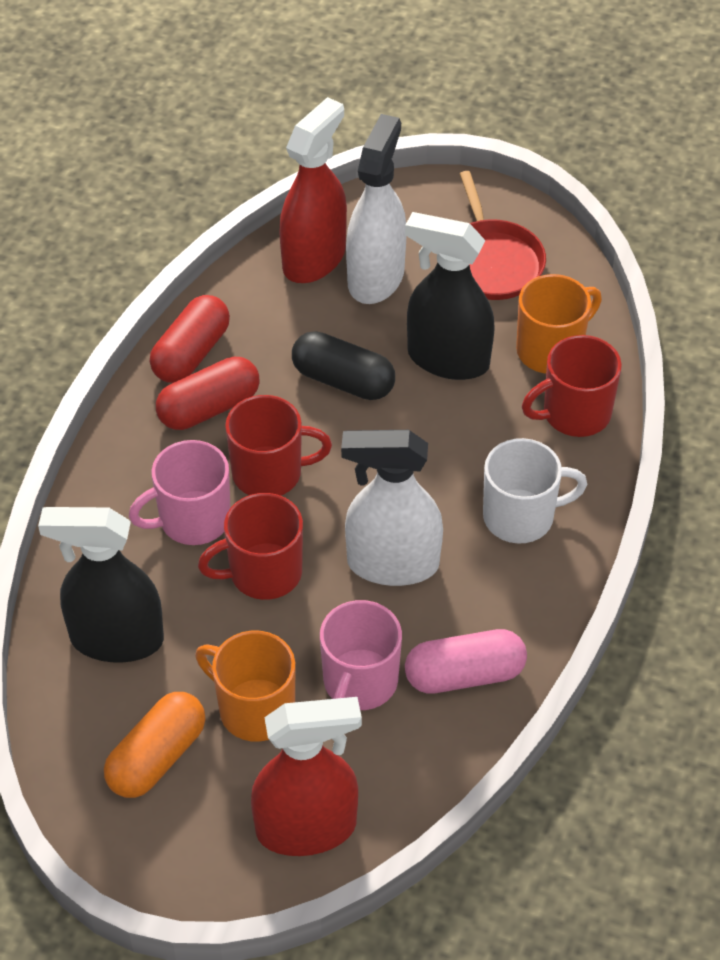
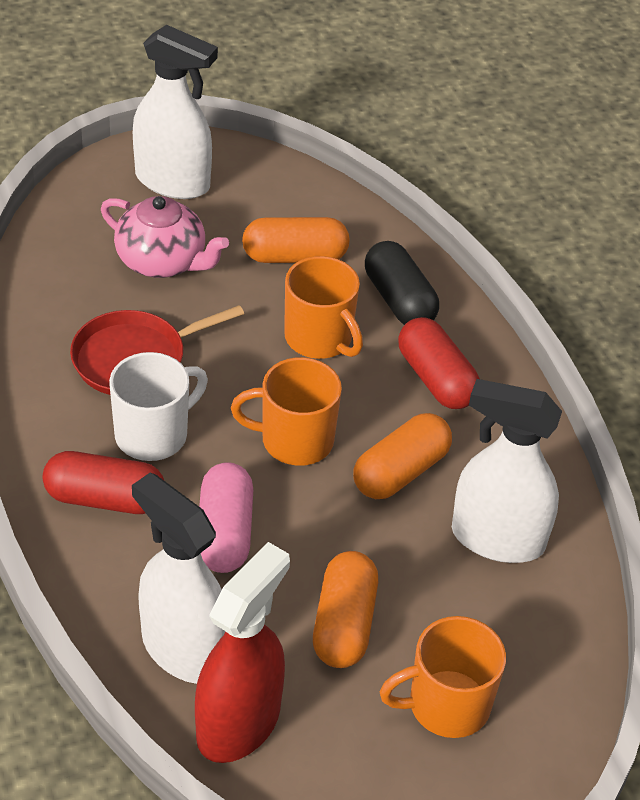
black spray bottle: [38,507,164,663] [405,212,495,380] = 2 -> none = 0
orange capsule: [104,692,205,798] = 1 -> [242,217,350,263] [313,551,378,668] [353,413,452,499] = 3
orange mug: [195,630,296,742] [516,274,602,374] = 2 -> [231,357,342,466] [284,256,363,359] [380,616,506,738] = 3
pink mug: [129,440,230,545] [320,600,402,710] = 2 -> none = 0
pink teapot: none = 0 -> [101,196,229,278] = 1
red mug: [198,493,303,600] [225,395,332,496] [522,335,622,437] = 3 -> none = 0
red spray bottle: [251,697,362,856] [280,97,347,283] = 2 -> [195,542,290,763] = 1
white spray bottle: [341,430,443,586] [346,114,406,304] = 2 -> [132,472,225,684] [133,25,218,199] [452,379,562,563] = 3

